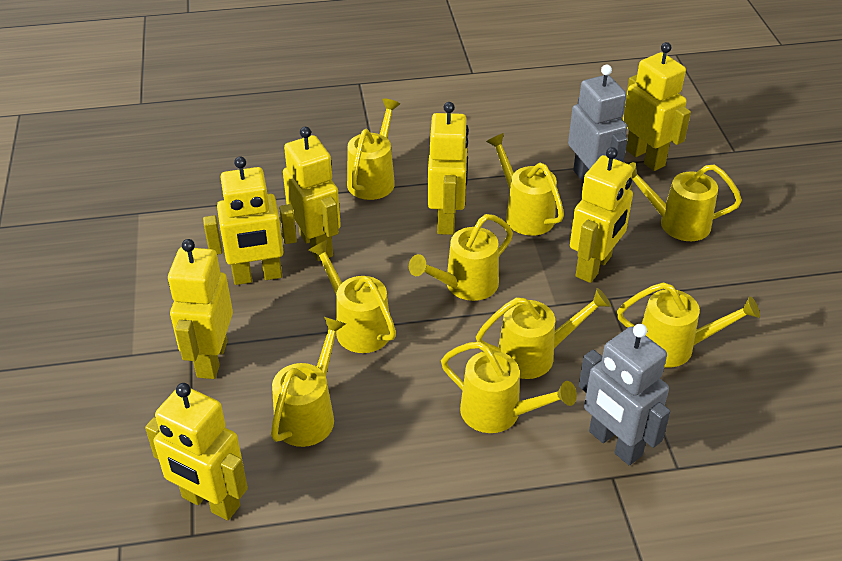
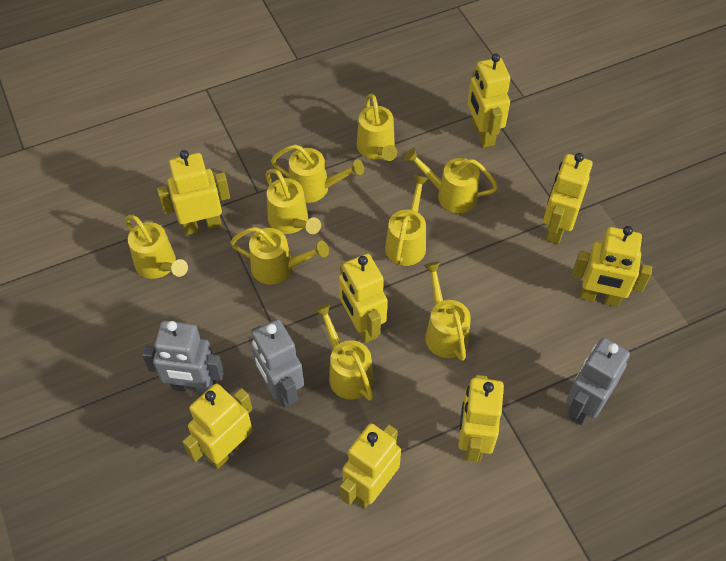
grey robot: [568,64,628,179] [579,324,671,465] = 2 -> [142,320,224,394] [251,319,304,408] [566,338,630,425] = 3
yellow robot: [145,383,248,521] [168,239,233,379] [203,156,297,285] [283,127,341,261] [428,102,469,235] [570,147,633,283] [623,42,691,171] = 7 -> [157,150,230,235] [182,383,253,469] [339,254,387,343] [340,423,401,509] [458,375,504,462] [468,54,511,148] [543,153,593,244] [572,226,652,307] = 8

